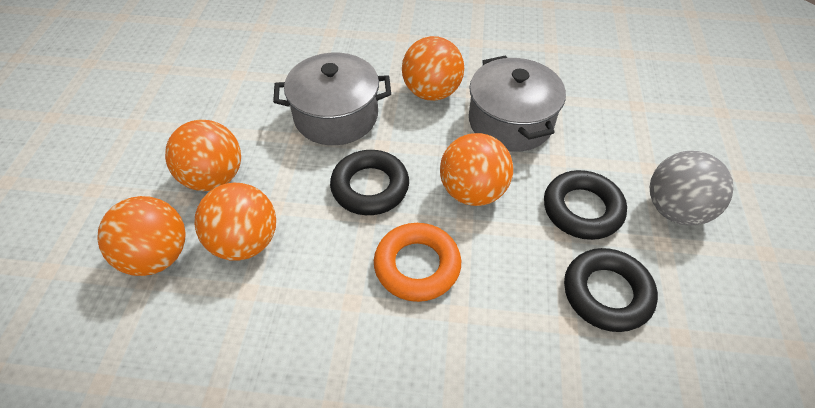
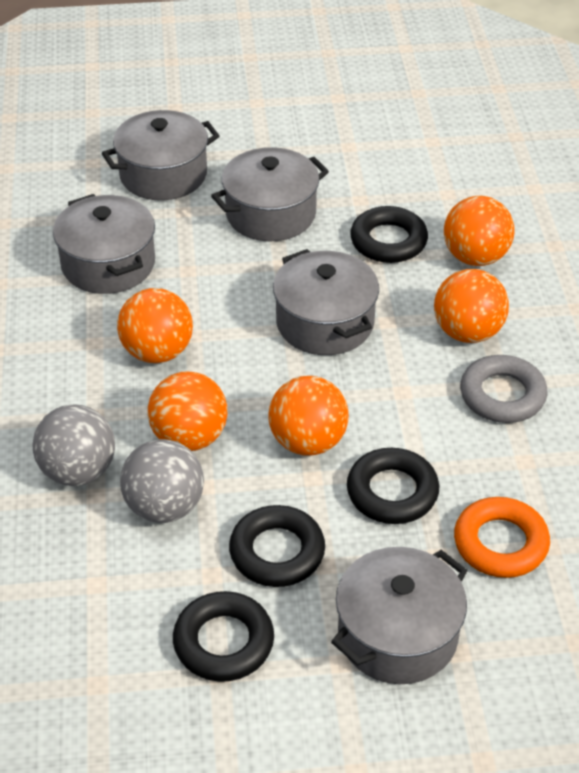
black ring: [330,150,409,215] [544,170,627,240] [564,248,658,332] = 3 -> [173,591,274,682] [229,505,325,587] [347,448,439,524] [350,206,428,263] = 4
grey ball: [650,151,733,226] = 1 -> [32,404,115,486] [120,439,204,523] = 2
grey pot: [273,53,391,145] [469,55,566,152] = 2 -> [53,194,155,294] [102,110,220,200] [211,147,329,242] [273,249,379,355] [331,547,468,684] = 5
grey ring: none = 0 -> [460,355,547,423] = 1

